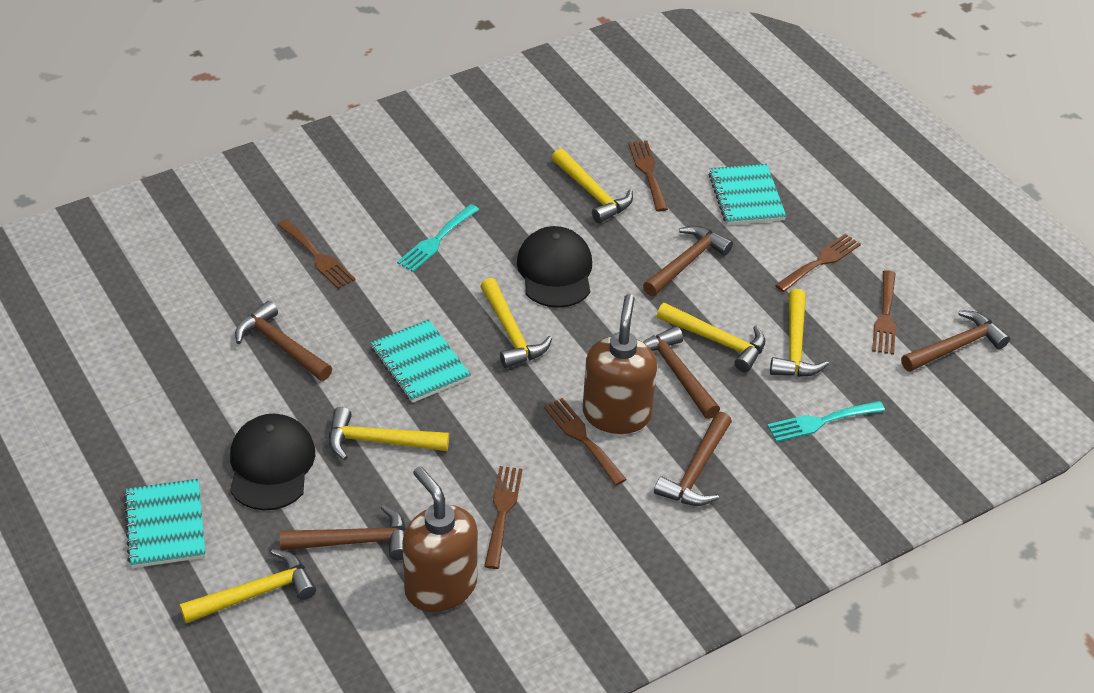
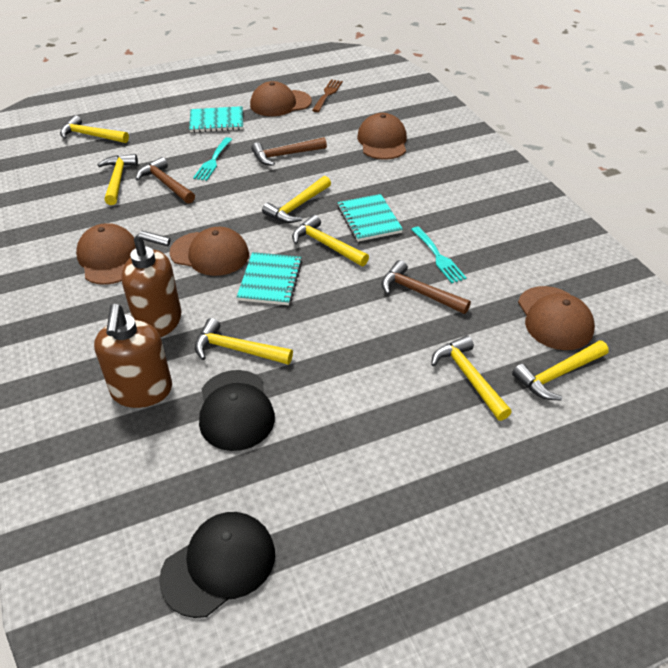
brown cap: none = 0 -> [76,223,136,285] [170,227,249,276] [250,81,312,116] [357,113,407,160] [518,286,595,350] = 5
brown fork: [278,219,356,289] [484,466,523,569] [544,398,627,485] [628,141,668,212] [775,234,861,292] [872,270,896,355] = 6 -> [312,80,343,112] = 1
brown hammer: [235,301,332,381] [280,505,406,560] [643,226,733,296] [643,326,720,419] [654,412,732,506] [901,310,1010,372] = 6 -> [136,157,195,204] [251,137,327,166] [381,260,471,314] = 3
yellow hammer: [179,549,316,623] [329,407,449,460] [480,278,552,368] [552,148,633,223] [657,303,765,372] [770,289,829,377] = 6 -> [60,115,129,143] [98,154,138,205] [195,318,293,365] [262,176,331,223] [292,215,369,266] [431,335,512,421] [512,340,609,400] = 7

